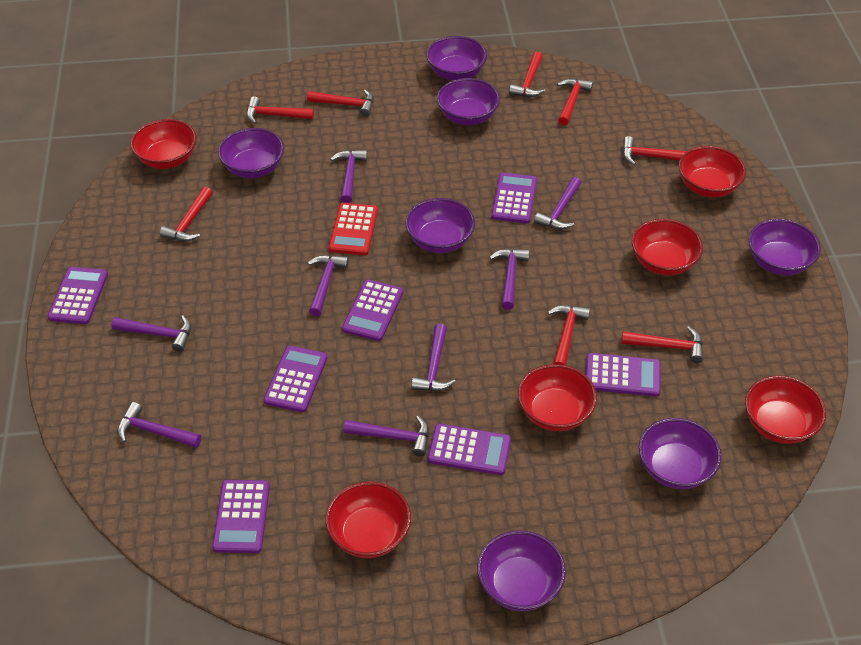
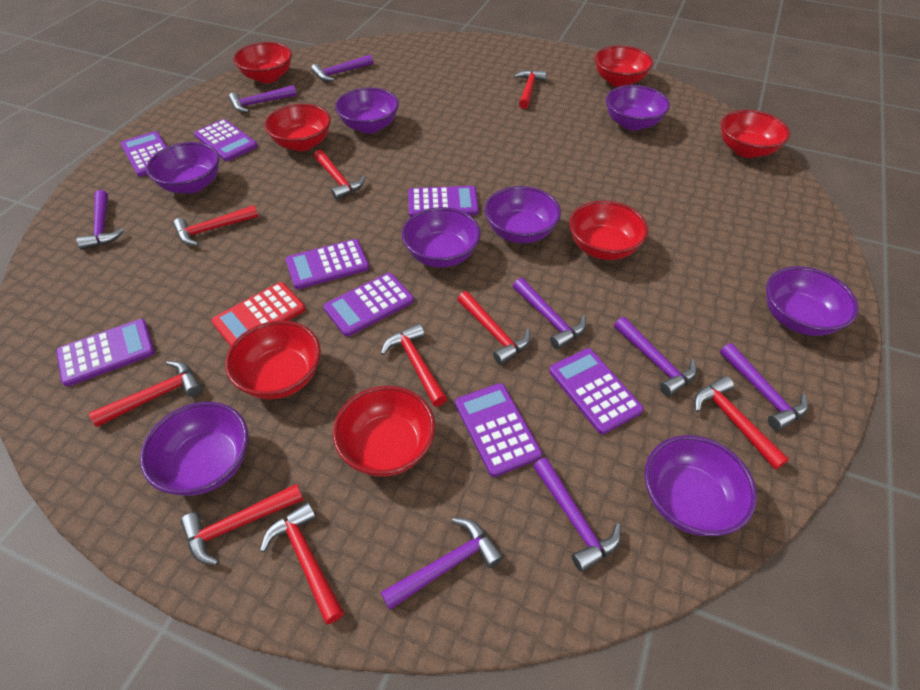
purple bowl: [218,128,284,178] [405,198,475,253] [426,36,487,80] [437,78,500,125] [477,530,566,611] [639,418,722,489] [749,219,821,275] = 7 -> [140,402,248,496] [146,142,220,194] [335,87,399,133] [402,207,481,268] [485,186,561,243] [606,85,670,131] [645,435,757,536] [766,266,859,336] = 8
purple calculator: [47,267,108,324] [212,480,270,553] [263,345,327,412] [342,279,404,341] [428,424,511,475] [491,172,537,224] [586,353,661,397] = 7 -> [56,319,155,387] [121,131,167,177] [194,119,258,161] [285,239,369,289] [323,273,414,337] [408,186,479,217] [455,383,542,477] [549,348,644,434] = 8
red bowl: [131,119,197,169] [325,482,411,558] [518,364,597,431] [632,219,703,276] [679,146,746,198] [745,376,826,444] = 6 -> [225,321,321,399] [233,42,292,83] [264,104,331,151] [333,386,435,477] [569,201,648,260] [594,45,653,87] [721,110,790,158] = 7
red hammer: [160,186,213,241] [247,96,314,124] [307,89,374,117] [509,51,545,97] [548,305,590,365] [557,78,593,126] [622,326,703,363] [623,136,687,165] = 8 -> [89,361,202,427] [173,205,259,246] [180,484,303,565] [260,502,344,624] [314,149,365,200] [381,323,447,407] [457,291,530,365] [514,70,547,109] [694,376,789,470] = 9

